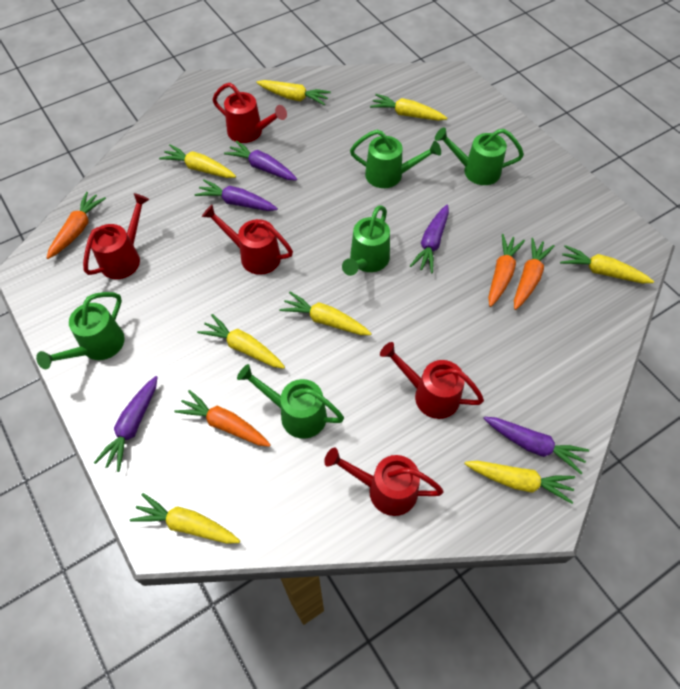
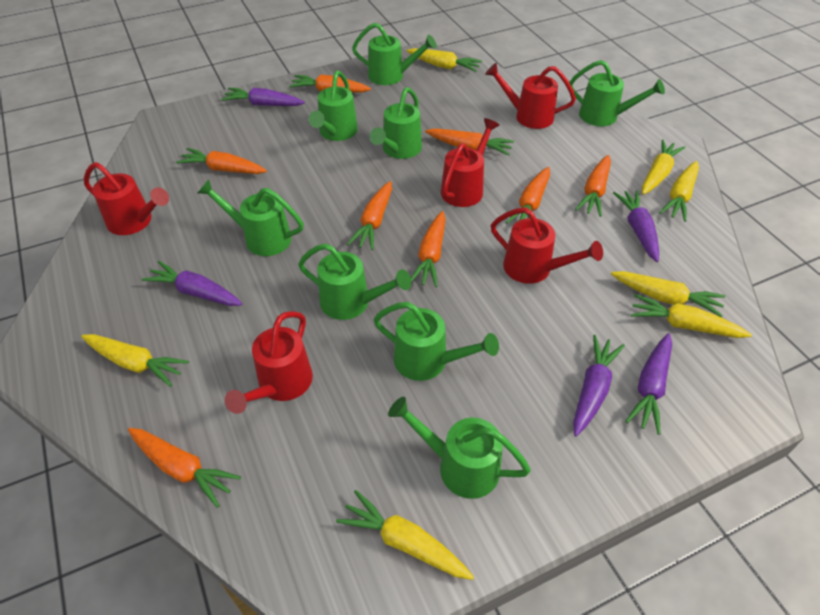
green watering can: [36,292,125,369] [237,364,344,439] [342,206,390,276] [350,130,441,188] [435,127,524,185] = 5 -> [198,179,304,256] [298,243,411,320] [309,71,358,141] [352,23,437,85] [370,87,422,159] [373,302,499,381] [388,397,531,499] [569,60,665,126] = 8
orange carrot: [47,192,106,259] [174,390,271,447] [488,234,525,307] [514,238,555,310] = 4 -> [128,428,241,508] [176,148,267,174] [289,74,371,93] [347,181,392,250] [411,211,446,287] [425,129,514,156] [506,167,550,223] [575,155,611,217] = 8
yellow carrot: [130,493,240,544] [159,144,236,178] [197,314,285,369] [256,80,331,106] [279,292,372,335] [370,94,447,121] [464,461,575,504] [560,245,654,283] = 8 -> [81,334,189,387] [336,490,474,580] [407,48,482,72] [611,271,725,317] [631,294,752,338] [642,139,686,195] [659,161,699,222] = 7

